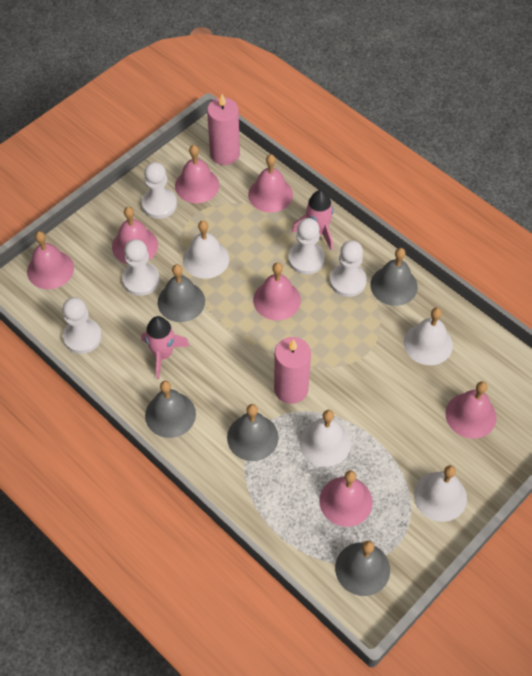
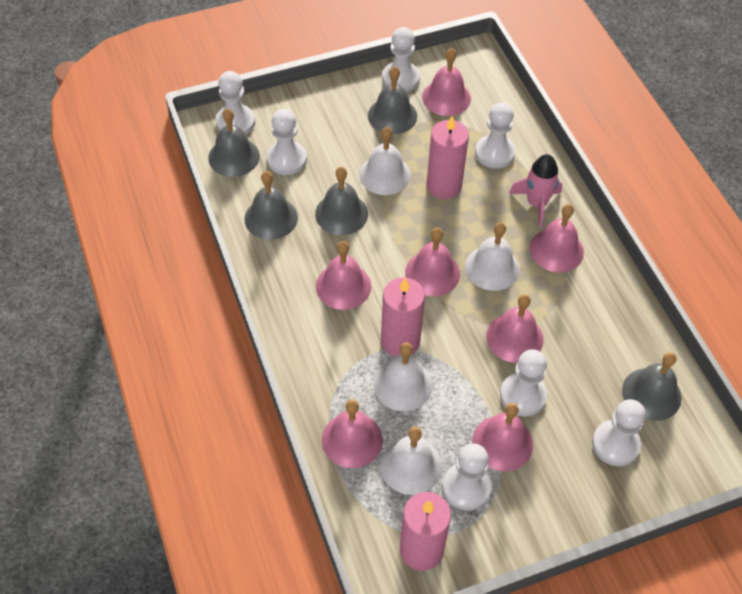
pink candle: [207,94,240,165] [274,337,311,404] = 2 -> [381,278,425,357] [400,492,451,571] [426,116,469,199] = 3
pink rocket: [141,316,190,379] [292,190,333,250] = 2 -> [509,154,562,228] = 1
white pawn: [62,297,102,354] [122,239,160,296] [142,162,177,219] [289,218,325,274] [330,240,367,297] = 5 -> [216,71,255,134] [267,109,307,175] [382,27,420,92] [442,443,492,510] [475,103,515,169] [500,349,547,416] [592,399,646,466] = 7

